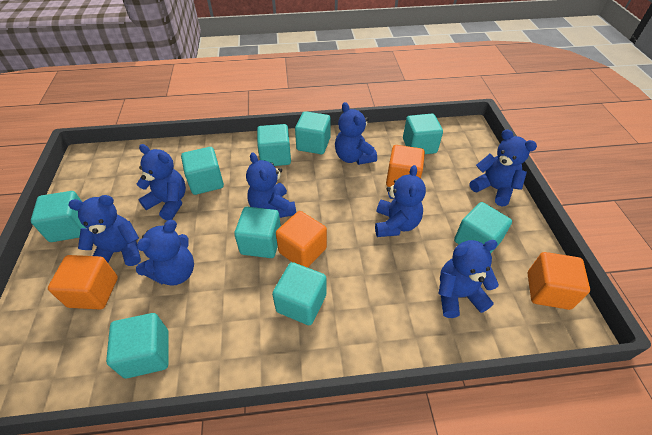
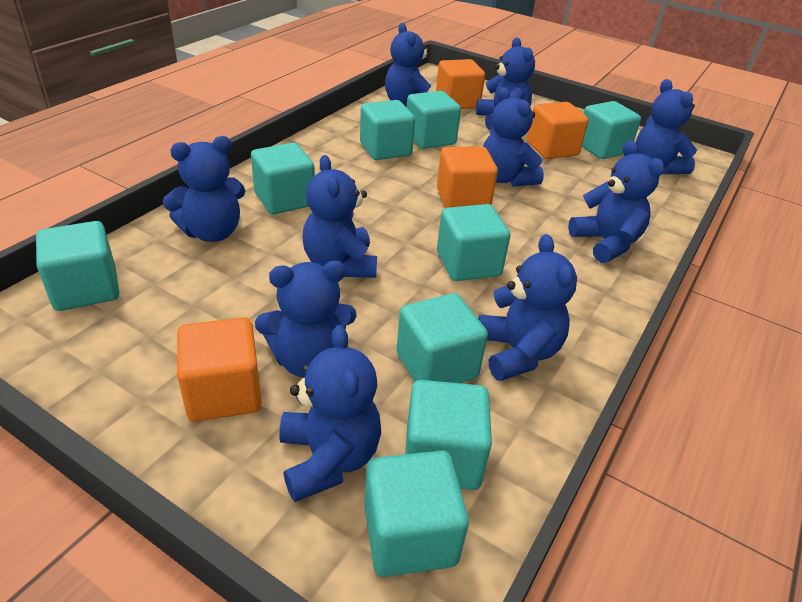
blue teddy bear: [68,195,141,266] [136,220,194,286] [137,144,186,221] [246,152,296,218] [335,102,377,165] [375,165,426,237] [438,240,499,318] [470,129,537,206] = 8 -> [163,136,245,242] [255,261,357,378] [279,325,381,502] [303,155,377,278] [385,23,431,107] [476,37,535,130] [478,234,577,381] [483,87,544,187] [568,141,664,263] [636,79,697,174] = 10

